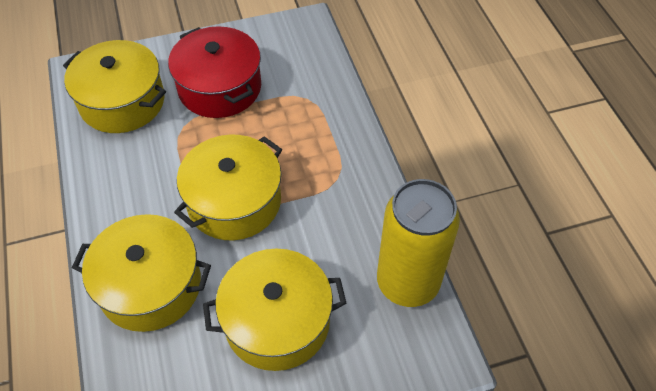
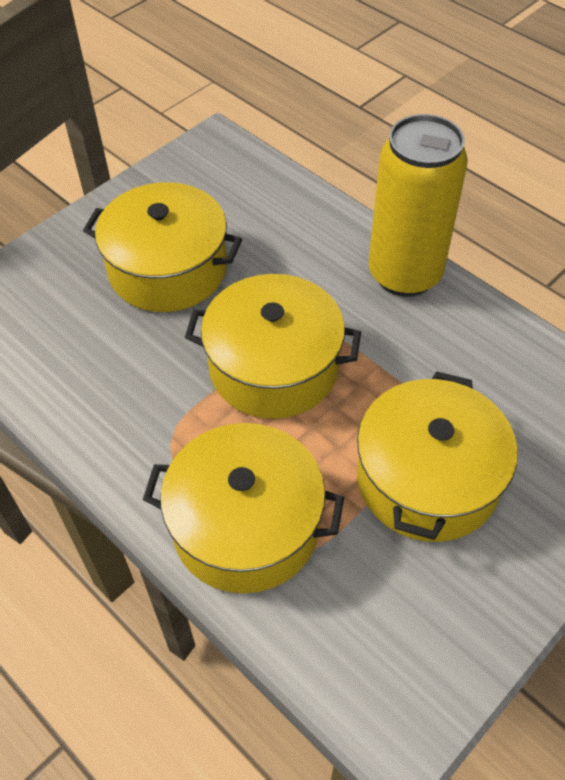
red pot: [168,27,261,118] = 1 -> none = 0

